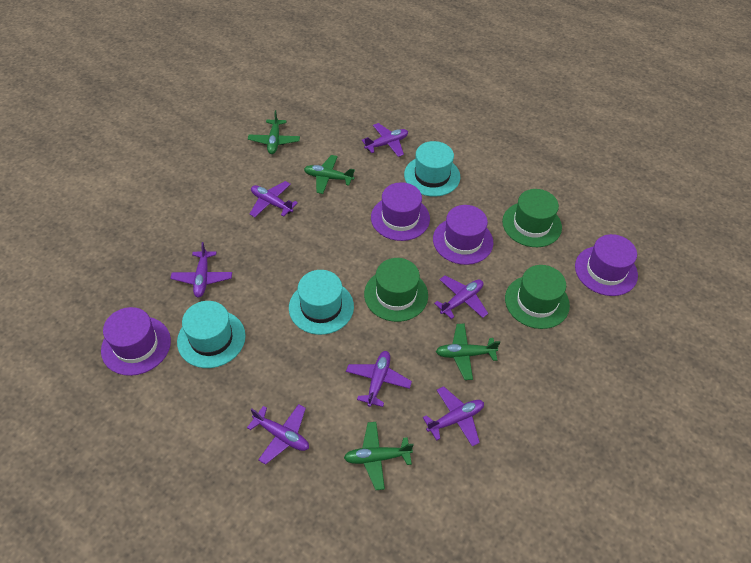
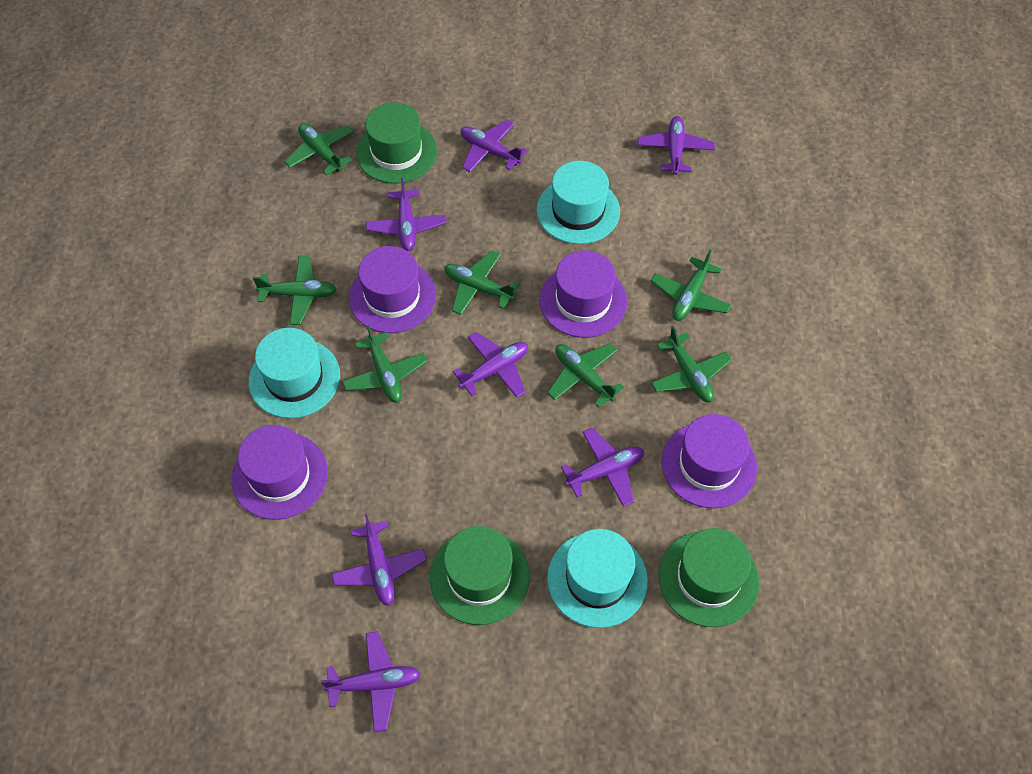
green plane: [248,110,300,154] [304,155,355,194] [344,422,413,490] [436,324,500,380] = 4 -> [253,256,337,325] [284,123,354,175] [342,325,427,403] [444,251,519,315] [547,343,624,408] [651,250,731,321] [651,326,732,402] = 7

